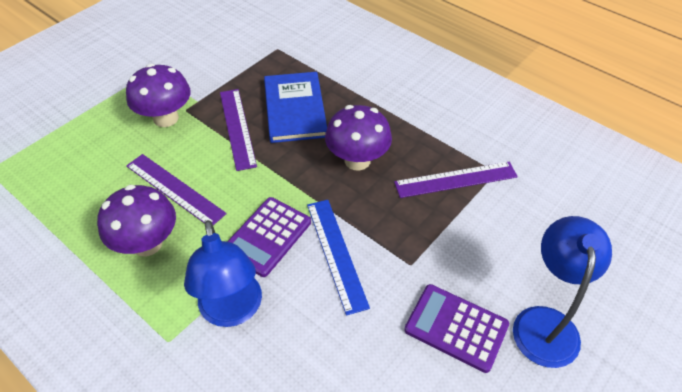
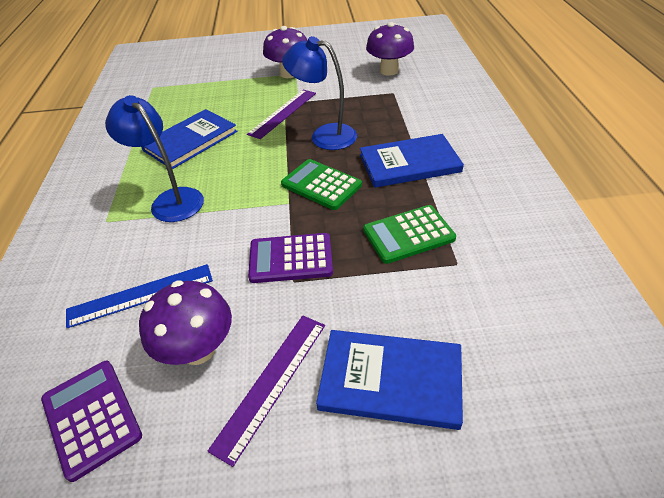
blue book: [264,72,327,143] = 1 -> [141,109,237,169] [316,330,463,430] [360,134,464,188] = 3
green calculator: none = 0 -> [281,159,362,210] [363,205,456,264] = 2
purple ruler: [126,154,227,225] [220,89,257,171] [394,162,518,198] = 3 -> [207,316,325,467] [247,90,316,139] = 2

